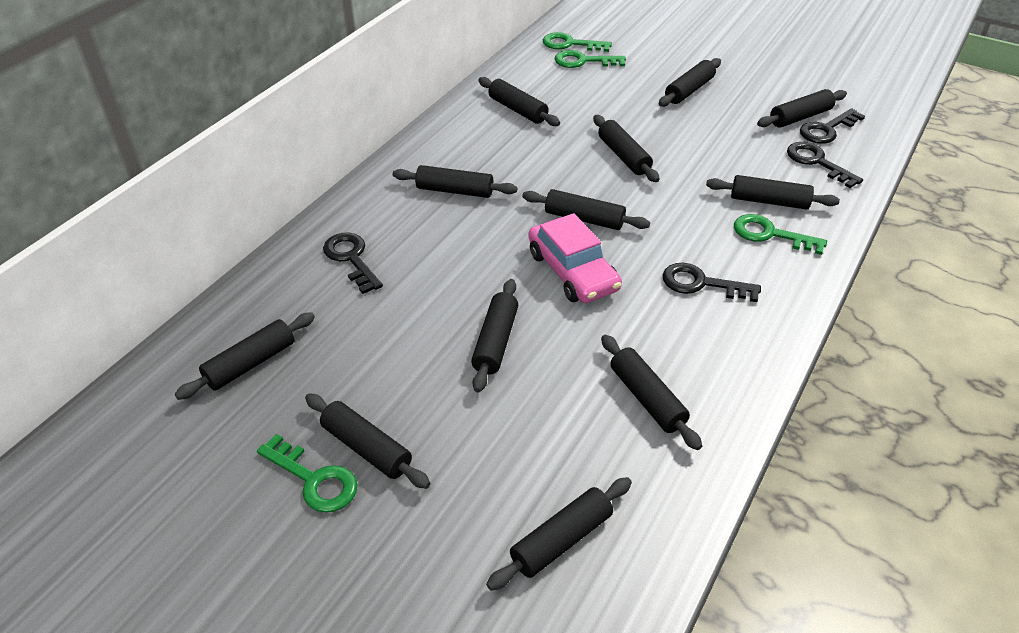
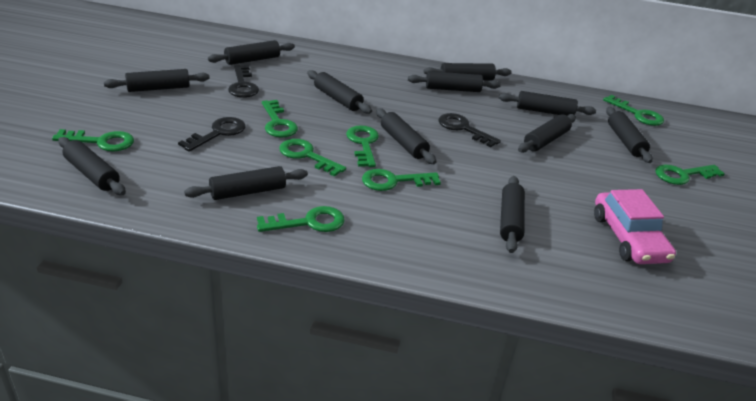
black key: [323,232,383,294] [662,263,761,302] [787,142,863,188] [800,108,865,144] = 4 -> [178,117,246,152] [228,65,259,98] [438,113,501,148] = 3
green key: [257,434,358,513] [543,32,612,52] [555,50,626,68] [734,214,827,255] = 4 -> [52,129,134,151] [257,206,345,232] [262,100,298,137] [279,139,346,177] [346,125,379,167] [362,169,441,191] [603,95,664,126] [655,165,725,185] = 8

